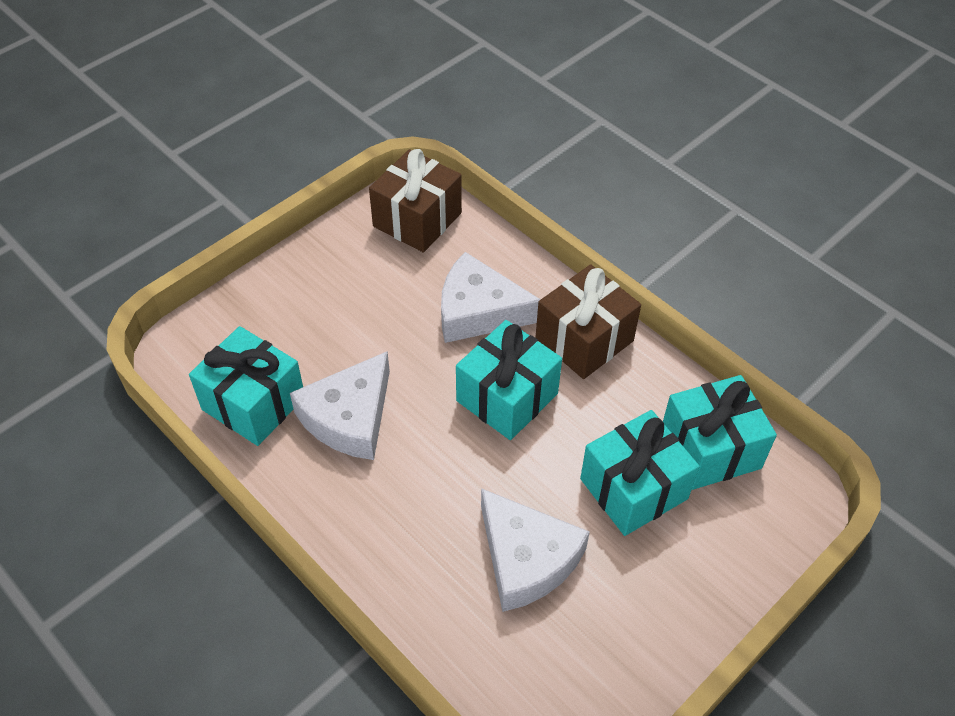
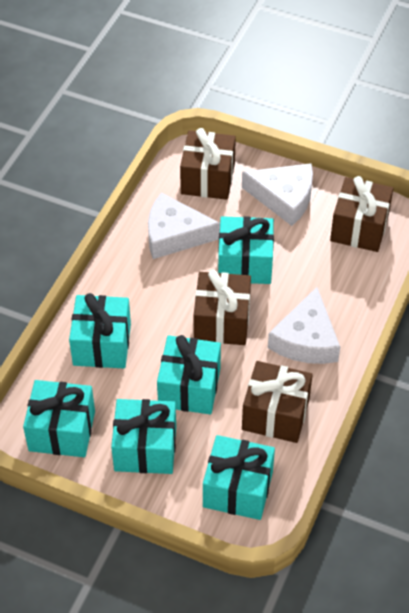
brown gift: [369,149,462,253] [535,264,641,379] = 2 -> [180,128,236,200] [194,270,251,345] [242,361,313,443] [330,176,394,252] = 4
turquoise gift: [189,326,303,446] [456,320,562,440] [580,410,700,536] [663,375,777,490] = 4 -> [23,380,95,457] [69,293,131,368] [111,399,176,474] [157,335,221,414] [203,435,275,520] [218,216,274,284] = 6

